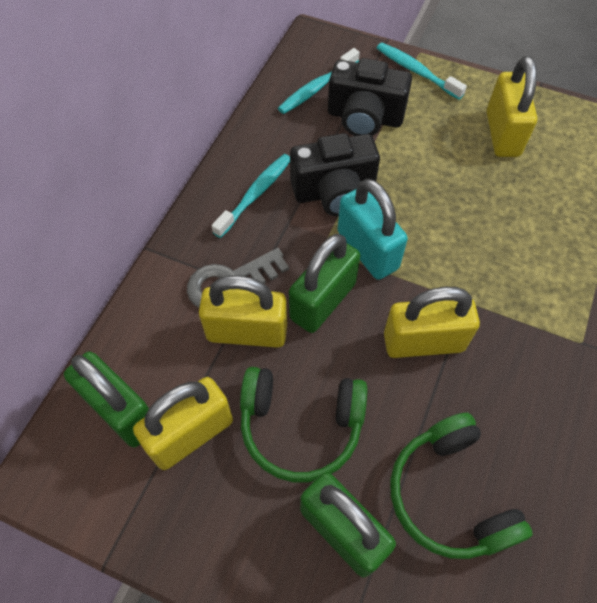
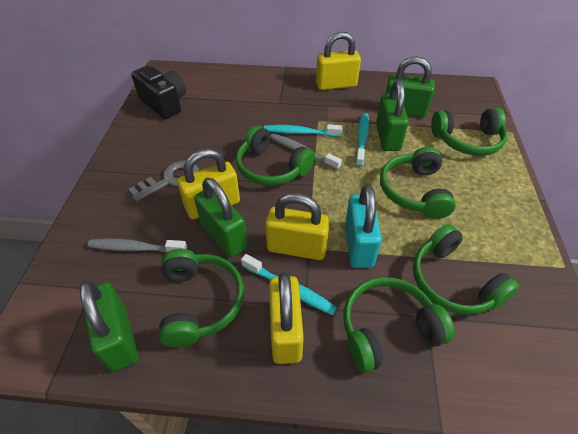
black camera: [290,133,380,216] [328,58,412,136] = 2 -> [131,66,186,119] = 1
green headphones: [240,367,367,482] [390,413,533,559] = 2 -> [159,249,244,348] [236,125,315,186] [343,277,455,373] [380,147,456,219] [413,224,519,315] [431,108,507,156] = 6
green padlock: [64,351,149,447] [289,234,360,333] [300,472,396,577] = 3 -> [80,281,138,372] [194,178,248,257] [376,80,409,151] [385,57,435,118] = 4
grey toothbrush: none = 0 -> [87,239,187,253] [270,133,342,170] = 2

